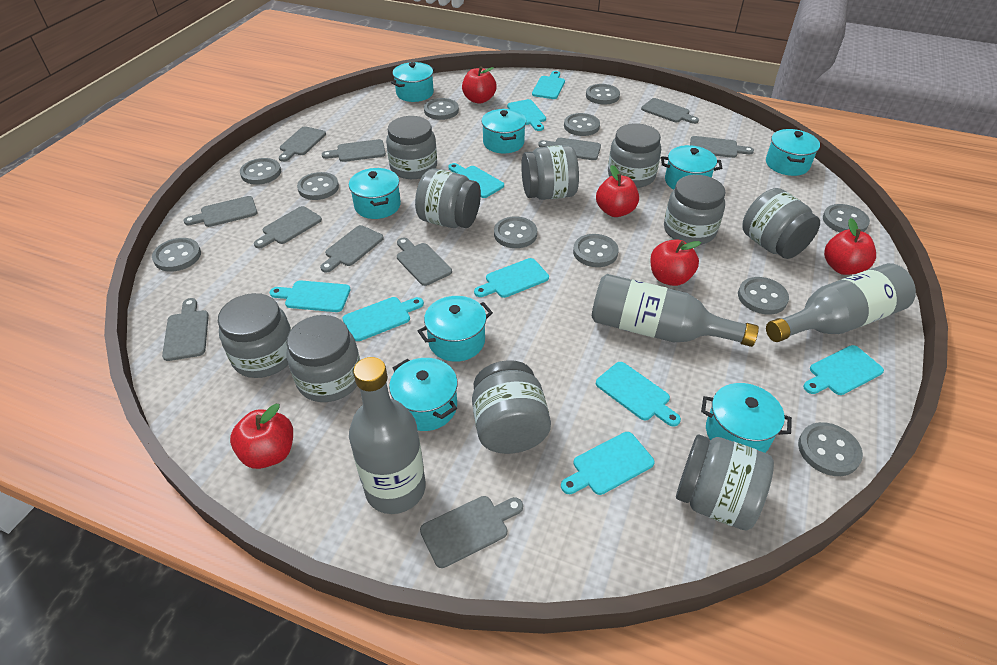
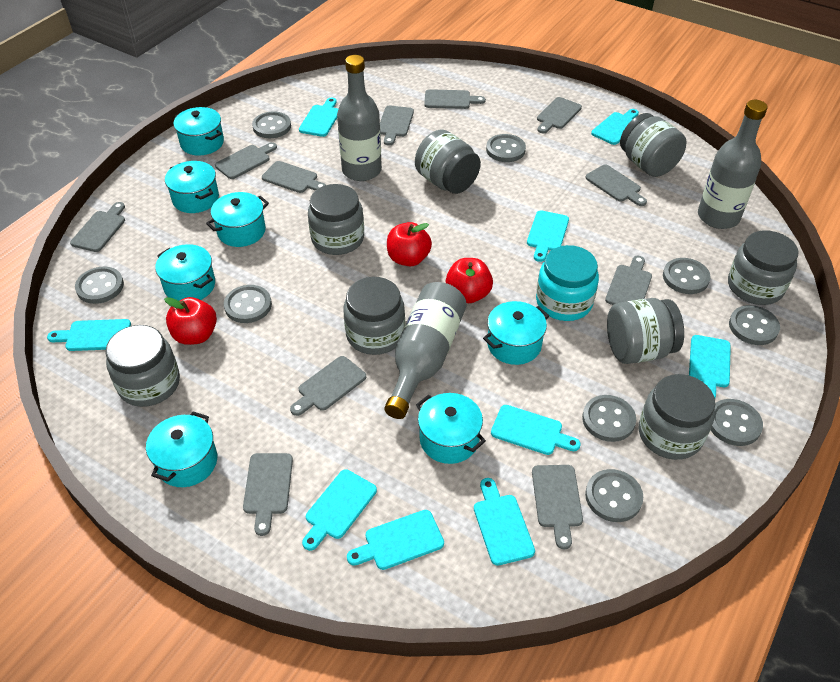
grey button: [152,238,201,272] [240,158,281,185] [297,172,339,200] [424,98,459,120] [494,217,537,248] [564,113,600,136] [573,234,619,267] [586,84,620,105] [738,277,789,315] [798,422,863,476] [823,204,870,232] = 11 -> [75,267,124,304] [224,285,272,323] [252,111,291,138] [486,134,526,162] [582,395,636,442] [585,469,643,522] [663,258,711,294] [711,399,763,446] [729,305,780,345] = 9
grey jar: [218,293,291,378] [287,315,360,402] [386,116,437,179] [415,168,481,228] [472,360,551,454] [521,145,579,200] [608,123,661,188] [664,175,726,245] [676,435,774,530] [742,188,820,259] = 10 -> [105,325,180,407] [308,184,364,255] [343,277,405,355] [415,130,481,194] [607,298,684,364] [620,113,686,177] [639,374,715,460] [728,230,798,305] = 8
red apple: [230,404,293,469] [462,66,497,104] [596,165,639,217] [650,239,701,286] [824,218,876,275] = 5 -> [164,297,217,345] [387,222,432,266] [446,258,493,303] = 3
turquoise jar: none = 0 -> [536,245,599,321] = 1
turquoise pot: [349,168,401,219] [389,358,458,431] [391,62,435,102] [418,296,493,362] [481,109,526,154] [661,145,722,190] [701,383,792,453] [766,129,820,176] = 8 -> [146,411,217,487] [155,244,215,301] [165,161,219,213] [173,107,224,156] [206,192,269,247] [416,393,486,464] [483,301,549,365] = 7

